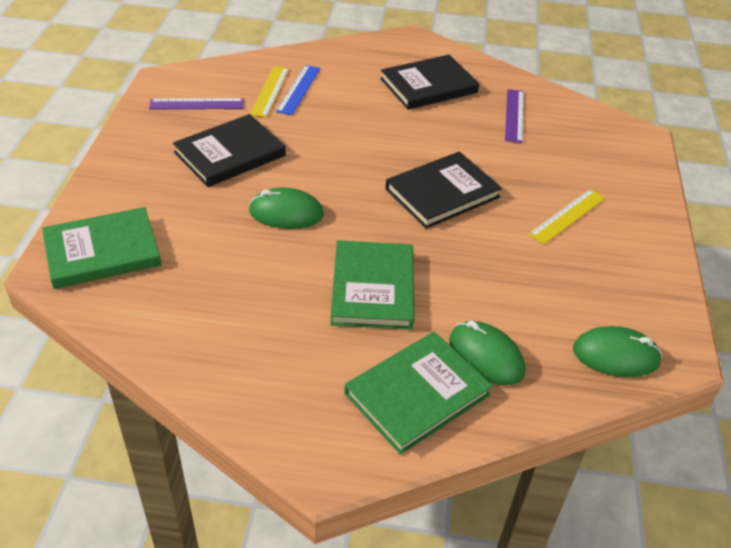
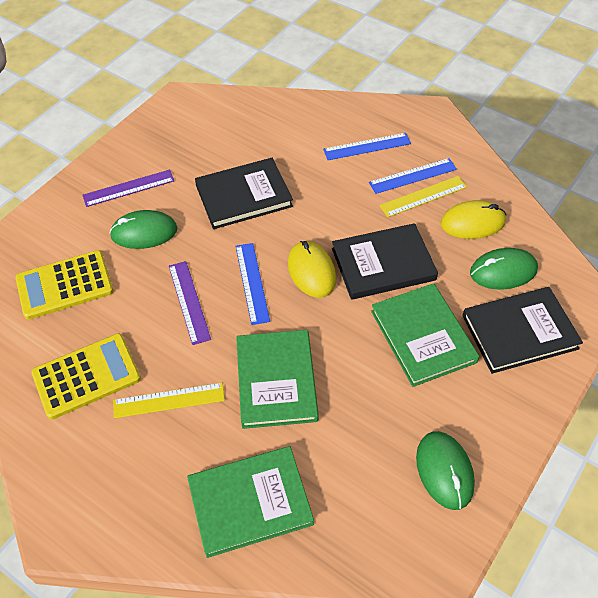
blue ruler: [276,65,321,115] = 1 -> [236,243,270,325] [323,133,411,160] [369,158,457,194] = 3
yellow calculator: none = 0 -> [15,250,114,320] [31,333,141,419] = 2
yellow mouse: none = 0 -> [288,241,336,298] [441,200,506,239] = 2

